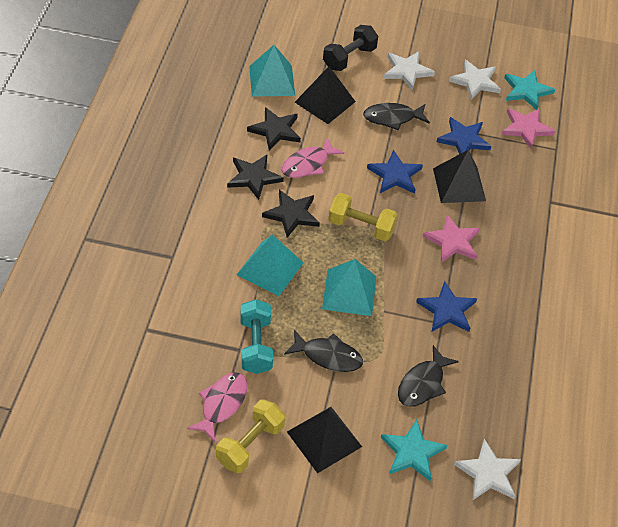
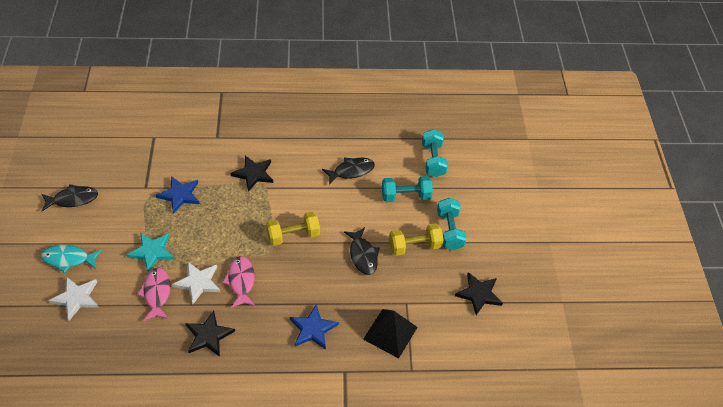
black dumbbell: [323,25,378,71] = 1 -> none = 0
black pyramid: [287,407,362,473] [295,66,356,124] [433,150,486,203] = 3 -> [363,309,418,359] = 1
blue star: [367,150,423,194] [416,281,477,332] [437,117,492,154] = 3 -> [156,176,200,214] [290,304,339,350] = 2
pink star: [423,215,480,263] [502,108,555,149] = 2 -> none = 0
turquoise dumbbell: [240,299,273,374] = 1 -> [382,176,433,202] [422,129,448,177] [437,198,466,250] = 3
turquoise fish: none = 0 -> [41,245,102,273] = 1
turquoise pyramid: [237,234,304,296] [249,45,295,97] [322,259,376,316] = 3 -> none = 0
turquoise star: [381,419,447,481] [504,70,555,110] = 2 -> [126,233,174,273] = 1
white star: [383,51,435,90] [449,60,501,100] [454,439,521,501] = 3 -> [48,277,99,321] [172,262,220,304] = 2

